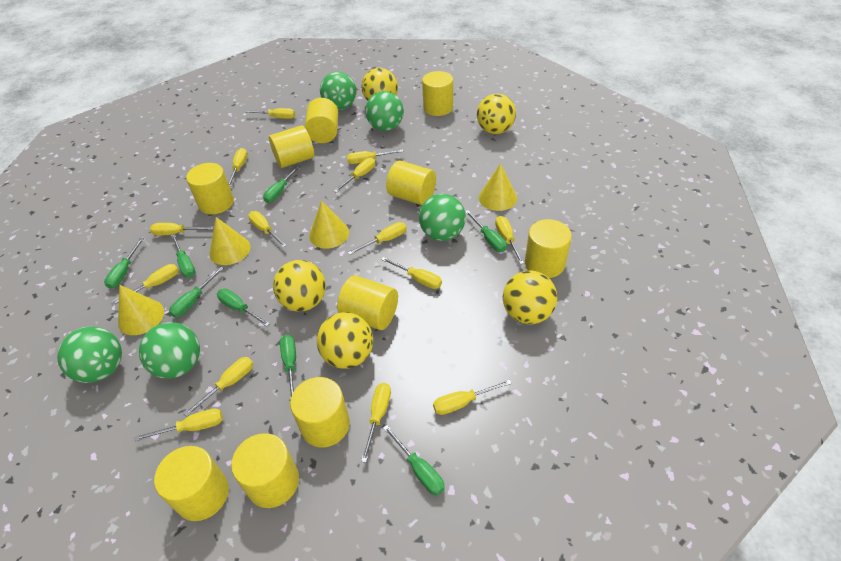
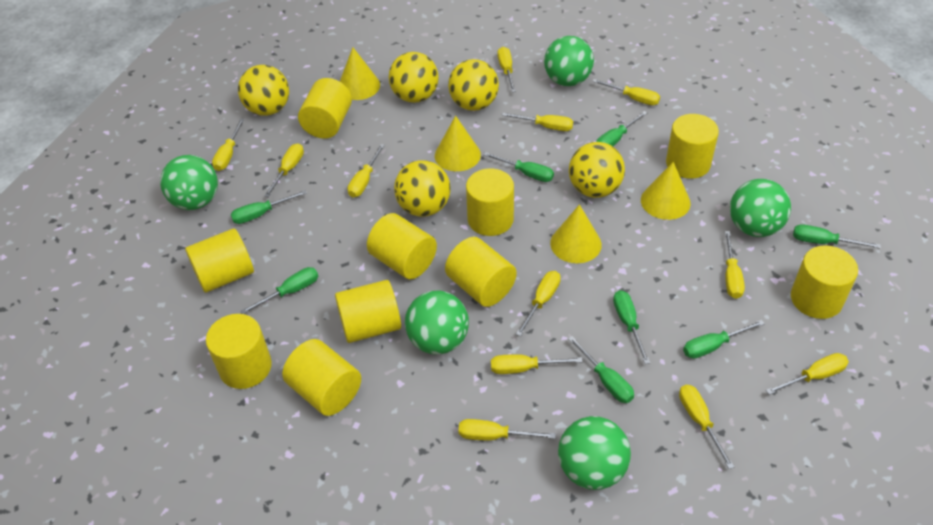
yellow screwdriver: [111,264,179,306] [135,409,223,441] [150,223,214,235] [184,357,253,417] [228,148,248,186] [245,108,295,119] [248,211,287,248] [334,158,375,193] [347,149,403,164] [348,222,407,255] [361,383,391,463] [381,257,442,289] [433,379,512,415] [495,216,524,264] = 14 -> [212,119,245,171] [264,143,304,197] [348,144,385,198] [459,419,556,440] [491,354,583,374] [498,47,516,92] [501,113,573,131] [516,271,561,336] [592,79,660,105] [679,385,734,469] [725,231,745,299] [766,353,849,395] = 12

